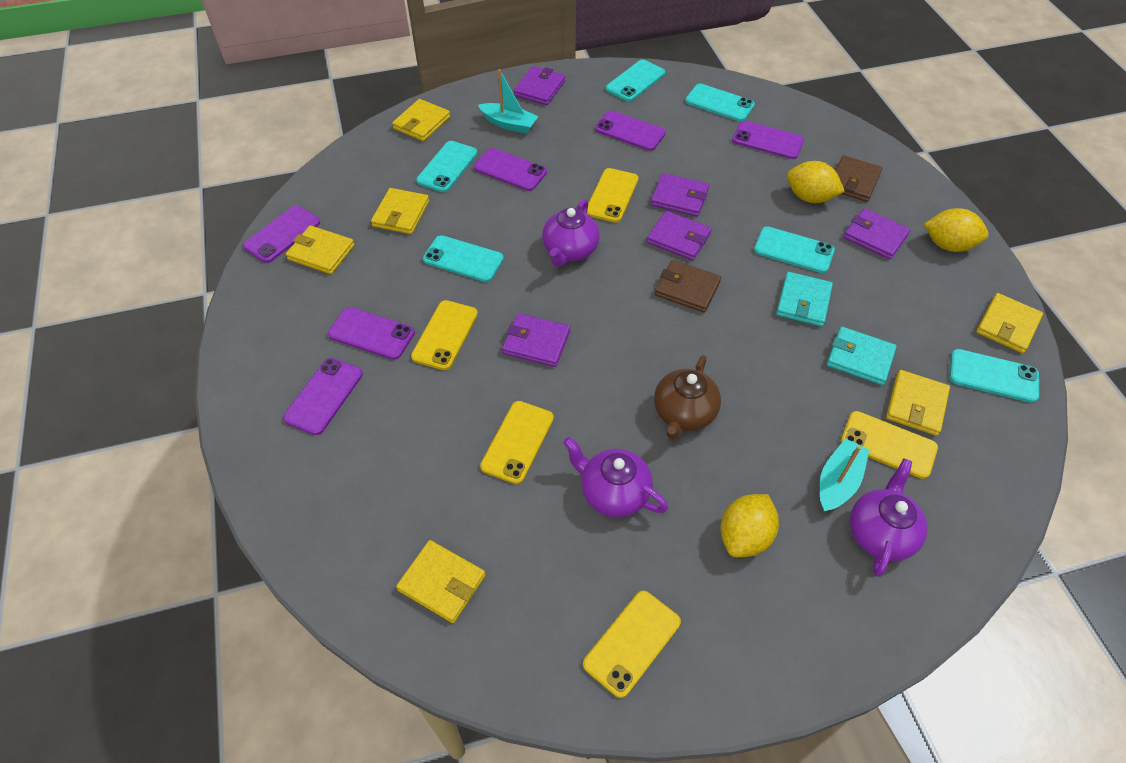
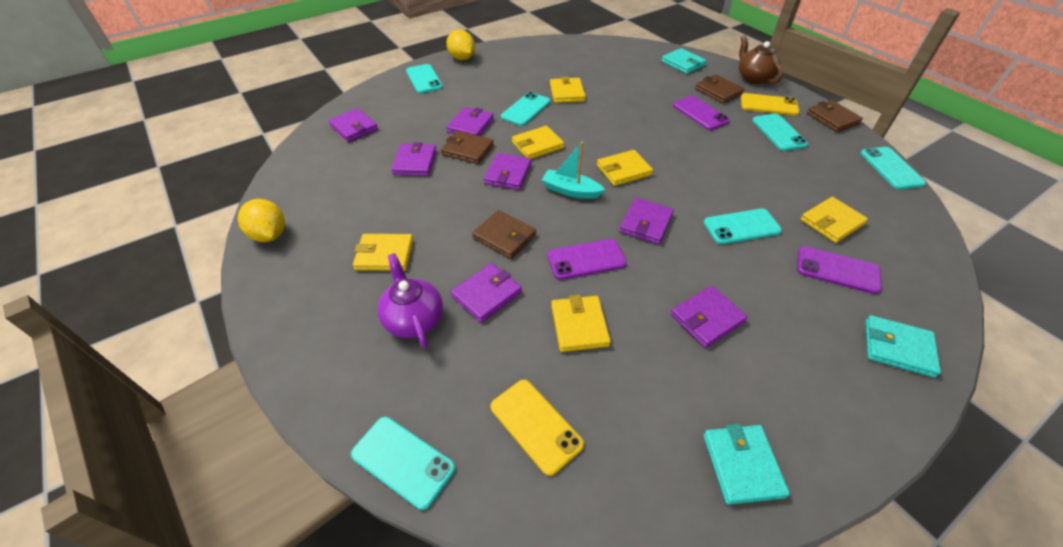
brown wallet: [655,260,721,313] [835,155,882,202] = 2 -> [441,131,494,164] [472,210,536,259] [695,74,745,104] [807,100,863,132] = 4
purple phone: [243,206,320,263] [283,358,363,435] [328,307,415,360] [474,148,547,191] [595,111,666,151] [732,121,804,159] = 6 -> [547,239,627,280] [673,96,730,130] [797,246,882,294] = 3
purple teapot: [542,199,599,267] [563,437,668,517] [850,458,928,577] = 3 -> [377,253,443,348] = 1
purple wallet: [502,313,570,367] [514,66,565,105] [647,211,712,260] [651,173,709,217] [843,208,910,259] = 5 -> [328,108,378,142] [391,142,436,176] [446,107,494,136] [451,263,522,323] [483,153,531,190] [619,198,674,244] [671,286,748,348] = 7
turquoise boat: [478,69,539,134] [820,438,869,512] = 2 -> [542,142,605,199] = 1
turquoise wallet: [776,272,833,327] [827,327,897,385] = 2 -> [661,48,707,74] [703,424,790,505] [865,315,941,378] = 3
yellow lemon: [721,494,779,557] [787,161,845,203] [924,208,989,252] = 3 -> [238,199,285,242] [446,30,475,60] = 2
yellow phone: [411,300,478,370] [480,401,554,484] [583,591,681,698] [587,168,639,223] [841,411,938,479] = 5 -> [490,380,584,476] [741,93,800,116] = 2

